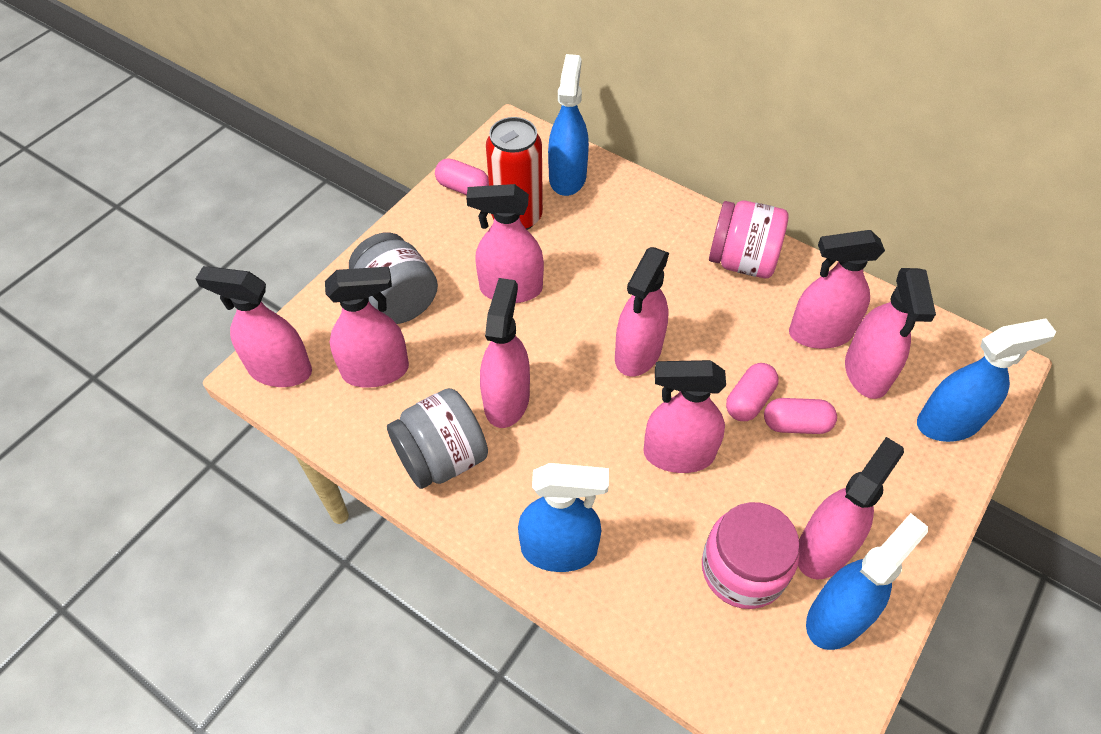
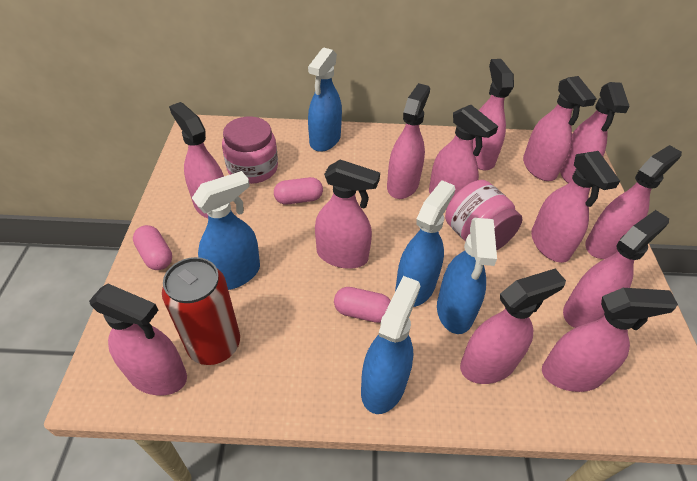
blue spray bottle: [518,463,609,572] [548,54,589,196] [806,513,928,650] [917,318,1056,442] = 4 -> [192,171,260,290] [308,47,342,152] [361,276,420,414] [395,180,455,307] [437,218,497,334] = 5
grey jar: [349,232,438,324] [387,388,488,489] = 2 -> none = 0
pink spray bottle: [196,266,312,387] [325,267,409,388] [466,184,544,303] [480,278,530,428] [615,247,669,376] [643,360,726,473] [789,230,885,349] [798,437,904,580] [845,268,936,399] = 9 -> [89,284,187,396] [169,102,224,219] [315,160,380,269] [387,83,430,199] [429,105,498,209] [460,269,566,384] [473,59,514,170] [523,76,597,181] [531,151,620,263] [542,288,678,392] [560,82,630,183] [563,210,669,328] [585,145,682,259] = 13

